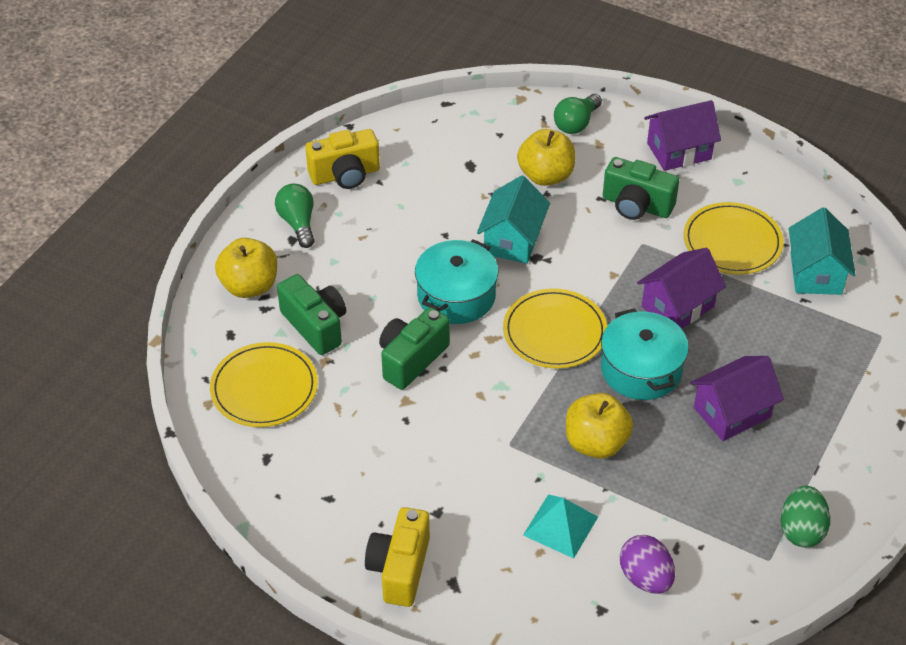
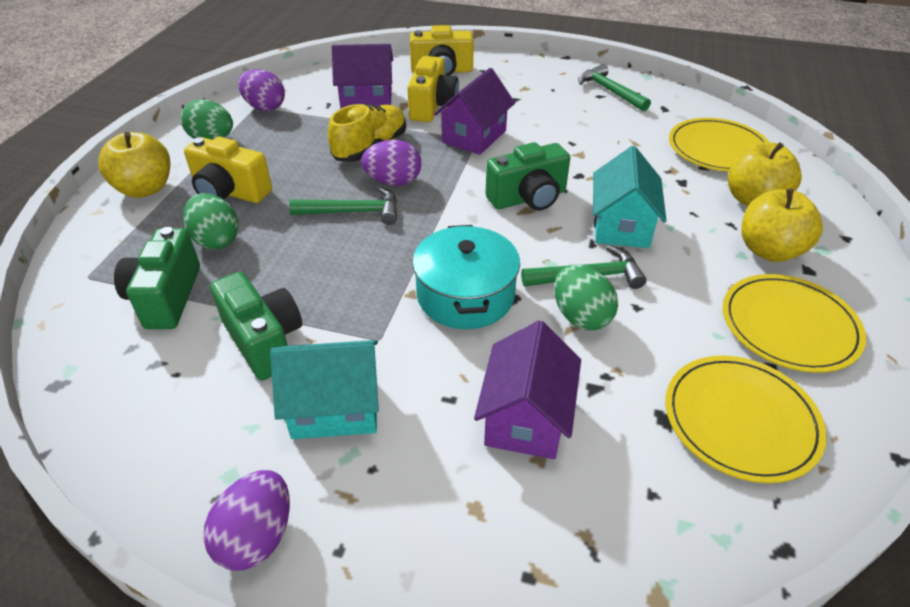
green egg: [781,486,831,547] = 1 -> [181,99,233,140] [183,193,239,250] [554,265,618,330] = 3
green hammer: none = 0 -> [289,187,397,225] [521,245,646,289] [578,64,651,112] = 3
green light bulb: [275,184,315,248] [554,94,602,134] = 2 -> none = 0
purple egg: [620,535,675,594] = 1 -> [203,470,290,570] [238,69,285,111] [361,140,422,186] = 3
turquoise pot: [415,239,498,324] [601,308,689,400] = 2 -> [412,225,520,329] = 1
turquoise pyramid: [523,494,598,559] = 1 -> none = 0
yellow camera: [305,129,380,189] [365,507,430,607] = 2 -> [184,136,272,203] [407,56,459,122] [410,25,474,76] = 3
yellow shoe: none = 0 -> [328,104,406,162] = 1

